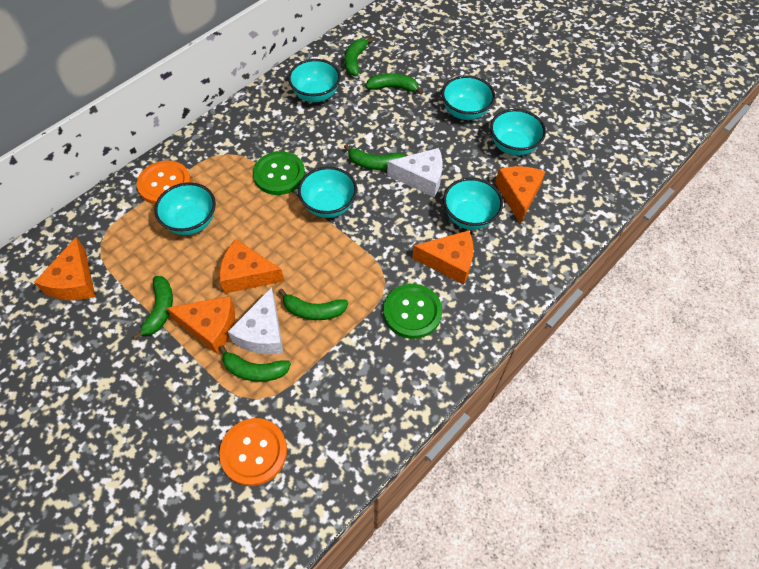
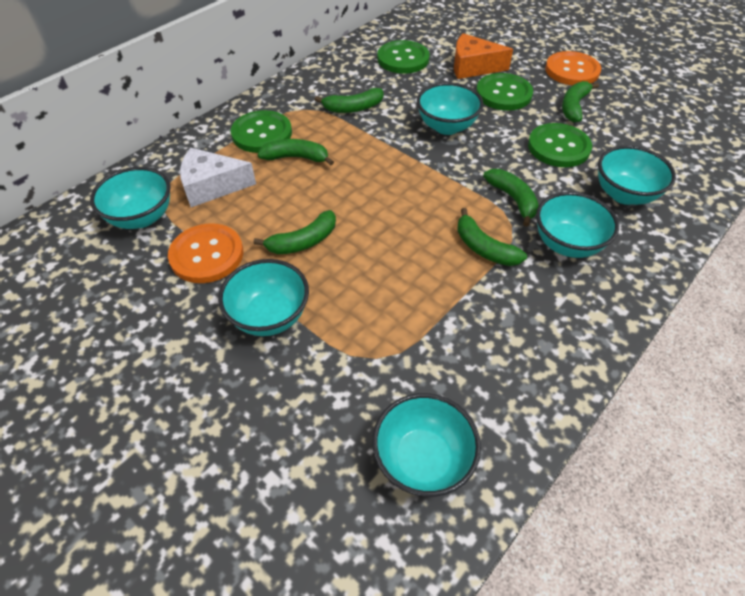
green button: [253,151,305,195] [383,284,442,339] = 2 -> [231,110,292,153] [377,40,430,74] [476,73,533,111] [528,123,592,167] = 4
orange cheese: [34,237,95,300] [167,296,235,354] [220,239,284,293] [412,230,473,285] [495,166,545,224] = 5 -> [454,33,513,79] = 1
white cheese: [228,287,284,354] [387,148,443,197] = 2 -> [180,148,256,207] = 1

